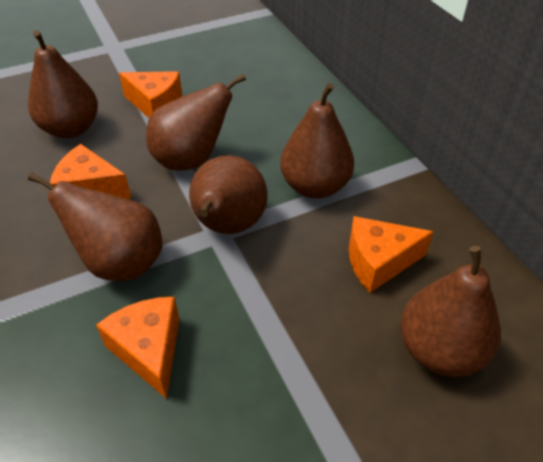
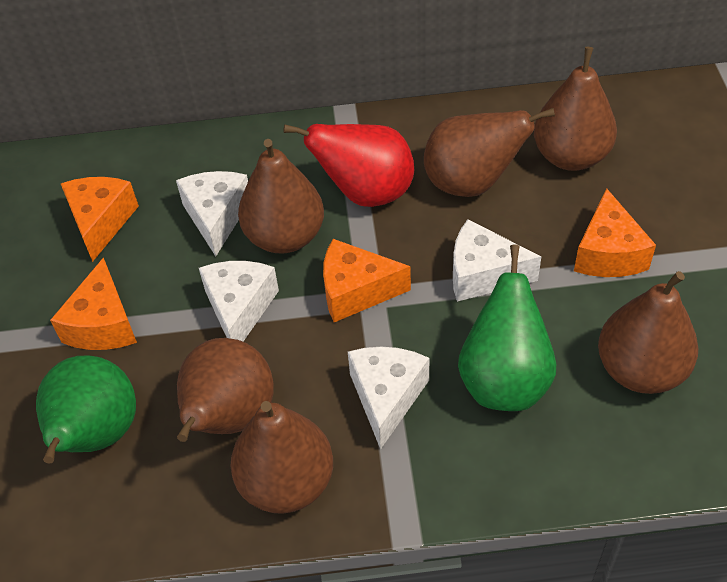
green pear: none = 0 -> [36,356,136,463] [458,244,556,411] = 2
red pear: none = 0 -> [284,124,414,207] = 1
white cheese: none = 0 -> [176,171,248,256] [199,261,279,341] [348,347,429,450] [453,219,541,302] = 4

